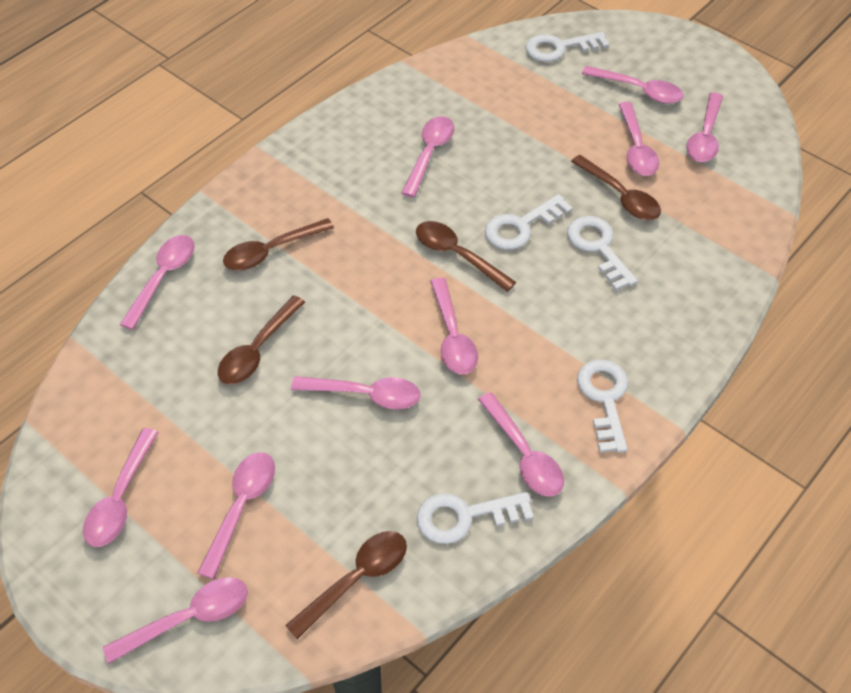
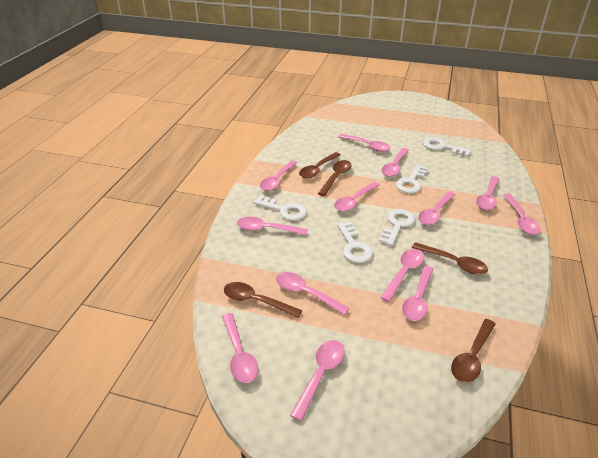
pink spoon: [83,428,159,547] [103,577,248,664] [120,235,195,330] [197,452,275,579] [291,376,421,409] [402,116,454,197] [430,278,478,374] [478,392,564,497] [582,66,684,104] [619,102,659,176] [686,92,723,162] = 11 -> [222,313,258,383] [237,217,308,235] [260,160,297,191] [276,272,350,315] [290,340,345,421] [334,182,380,212] [338,134,390,152] [380,249,424,302] [381,148,409,177] [402,266,433,321] [418,192,455,225] [476,176,499,210] [503,194,540,235] = 13

